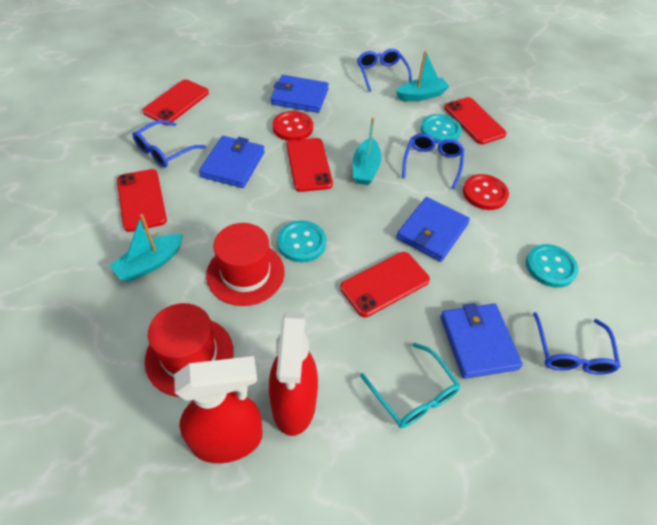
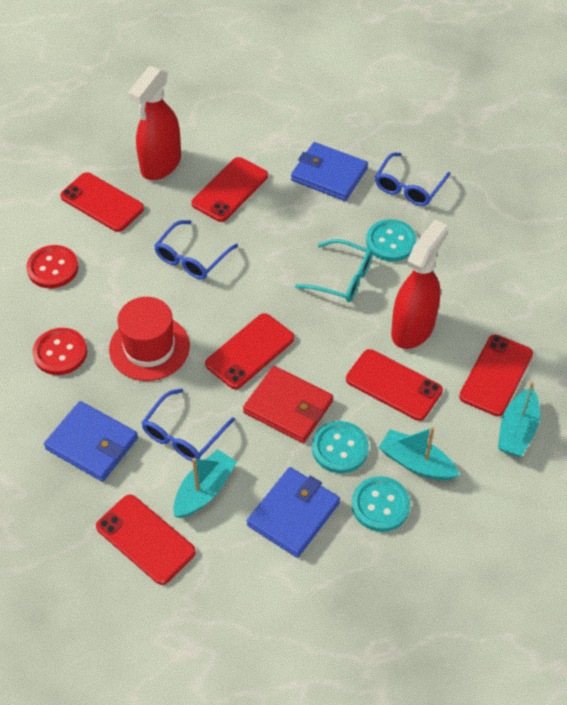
blue glasses: [132,120,206,168] [357,49,412,92] [402,133,464,189] [533,312,621,375] = 4 -> [141,388,235,461] [154,220,238,280] [375,152,451,206] = 3
blue wallet: [199,136,265,188] [271,75,329,113] [396,197,470,262] [440,303,523,379] = 4 -> [44,401,138,482] [247,467,340,558] [291,142,368,201] = 3
red hat: [145,303,234,397] [206,223,285,306] = 2 -> [109,297,190,381] = 1
red phone: [117,169,167,232] [142,79,209,125] [286,138,333,192] [340,252,430,317] [444,97,507,144] = 5 -> [60,172,144,232] [96,494,196,585] [191,157,268,222] [205,313,294,389] [346,349,443,421] [459,334,533,416] = 6
red wallet: none = 0 -> [243,366,333,443] = 1

